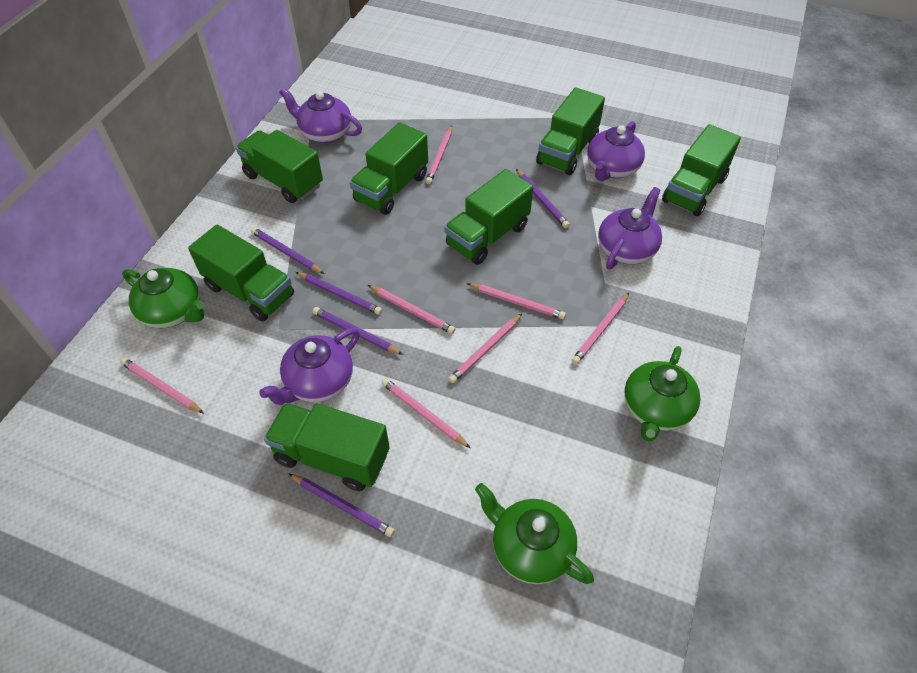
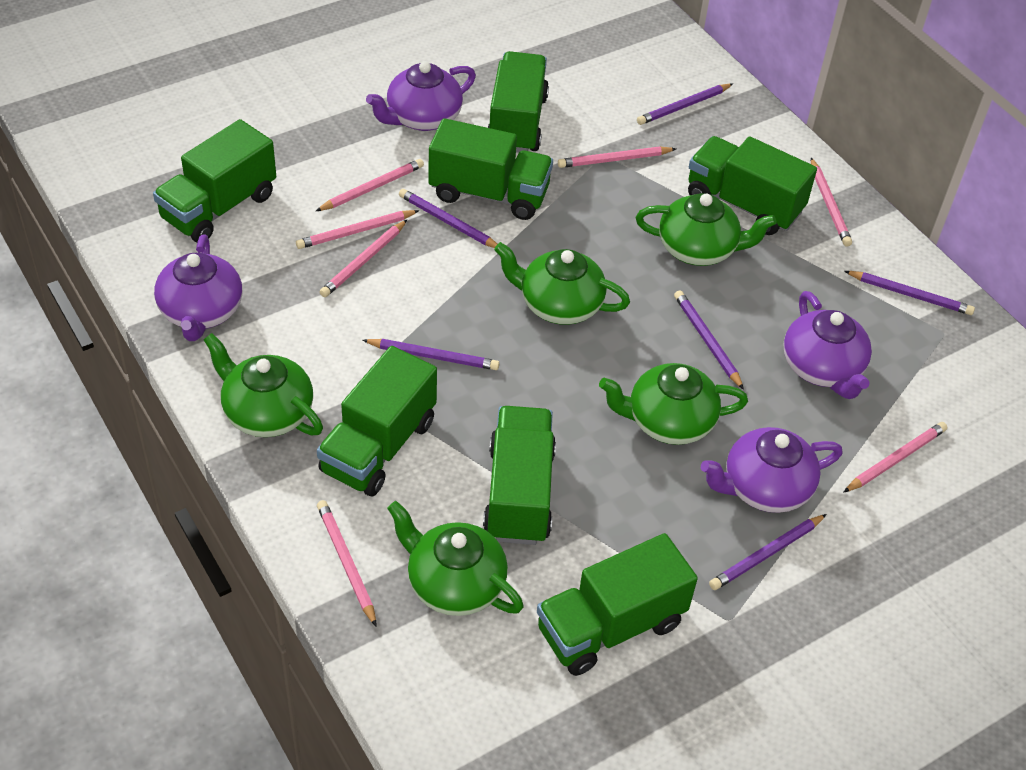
green teapot: [122,268,205,328] [475,483,594,584] [624,346,701,442] = 3 -> [204,333,323,437] [387,501,523,616] [494,242,630,325] [599,363,748,445] [636,193,776,266] = 5
purple pencil: [251,227,324,274] [288,473,395,537] [296,272,382,315] [313,307,403,355] [516,169,570,228] = 5 -> [362,339,500,370] [399,189,497,248] [637,84,733,125] [674,290,744,390] [709,514,827,590] [844,271,975,315] = 6

